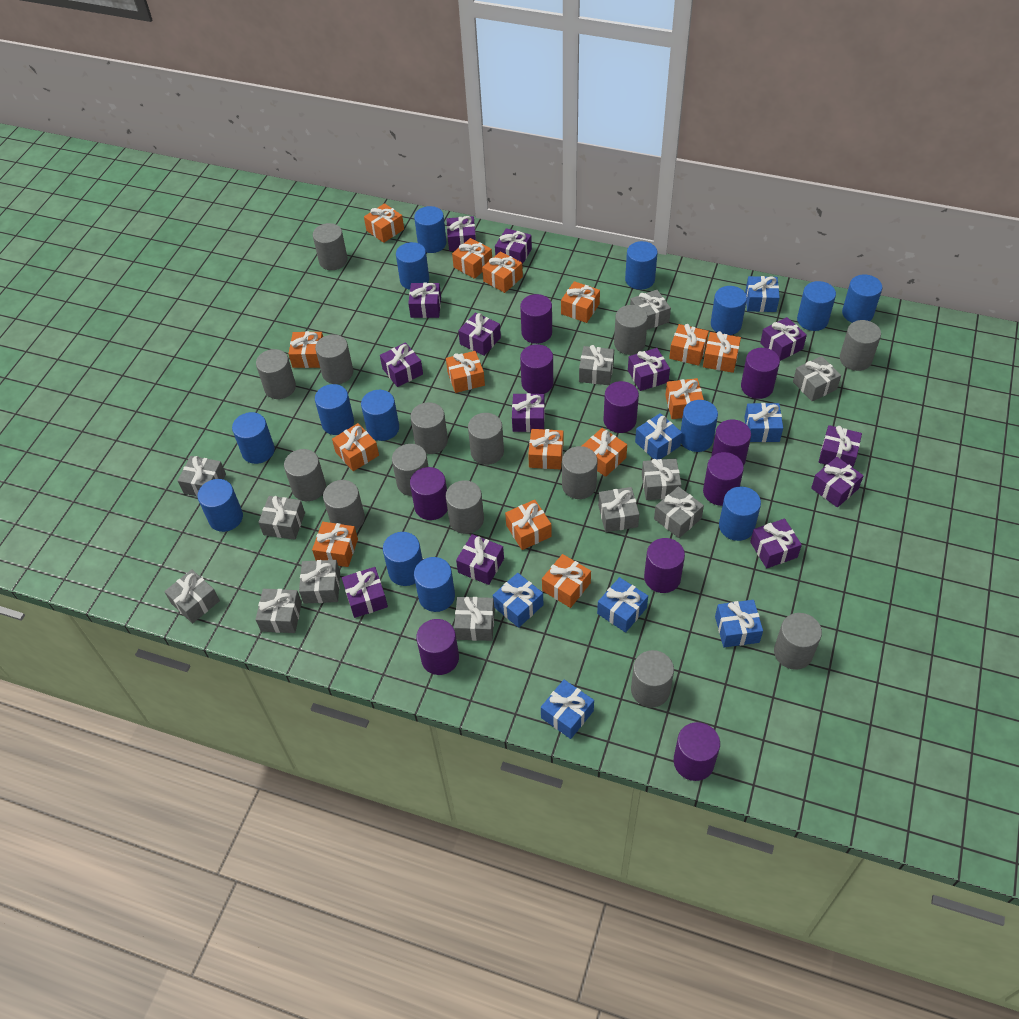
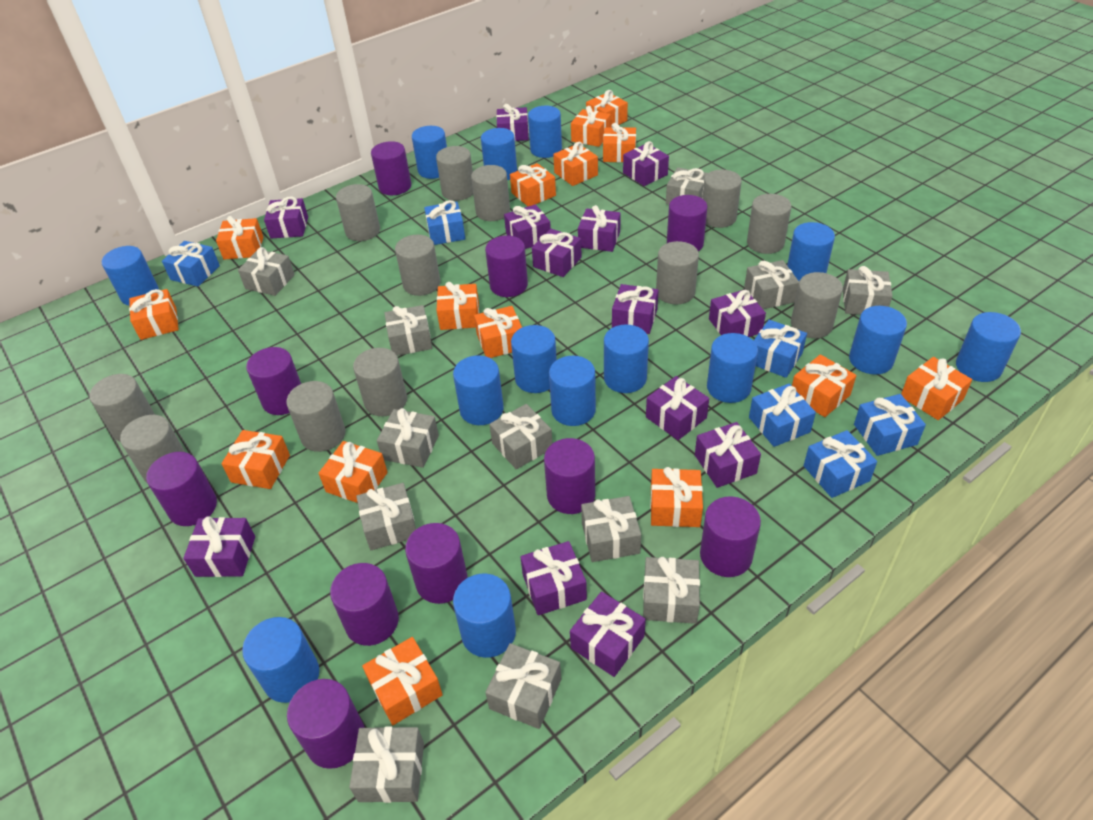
blue gift: [493,573,543,628] [541,679,594,739] [597,577,648,633] [635,413,682,460] [715,600,763,647] [744,403,783,442] [746,276,780,312] = 7 -> [162,241,220,287] [424,200,465,245] [749,384,816,447] [754,320,807,378] [804,430,877,498] [854,394,926,456] = 6
grey cylinder: [256,349,296,399] [284,449,326,501] [313,223,348,270] [315,334,353,384] [323,480,365,530] [392,444,428,496] [411,402,448,454] [446,480,484,534] [468,413,504,465] [562,446,598,499] [614,305,648,355] [631,650,674,708] [774,613,822,670] [840,320,881,371] = 14 -> [89,374,155,442] [120,415,185,483] [286,381,345,452] [336,184,380,241] [353,348,407,416] [395,235,440,296] [436,146,473,201] [471,165,510,221] [656,241,699,304] [702,170,742,228] [747,194,791,254] [791,272,843,338] = 12

